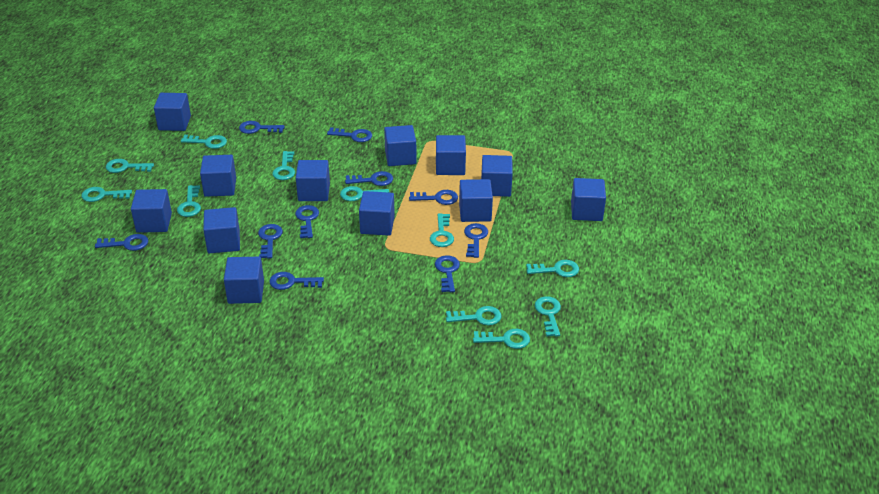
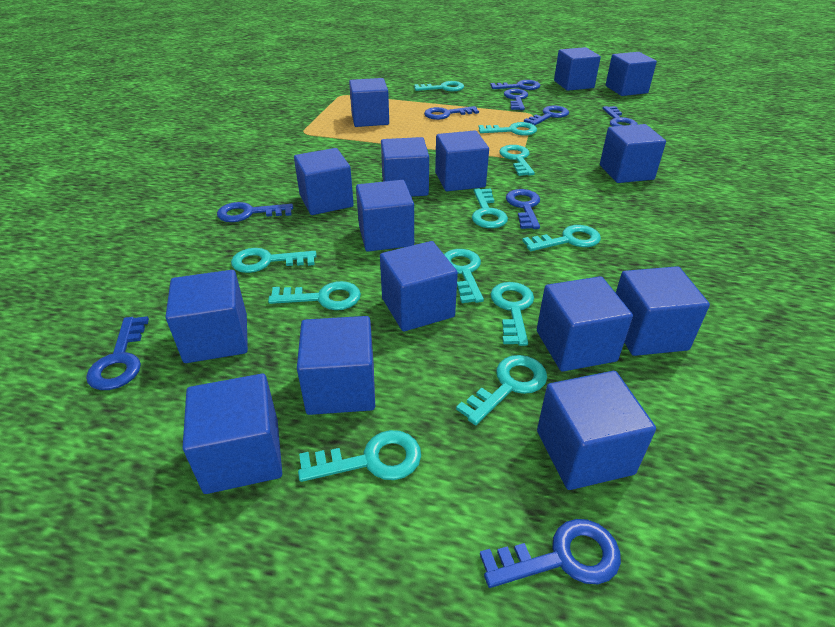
blue cube: [131,189,172,233] [154,93,191,131] [200,155,236,197] [203,207,240,253] [224,257,264,304] [296,160,330,201] [359,191,395,236] [384,125,416,166] [436,135,466,175] [459,179,493,222] [481,155,513,197] [571,178,606,221] = 12 -> [165,270,248,363] [183,374,282,494] [294,148,354,215] [297,316,375,415] [349,78,389,127] [356,180,414,252] [380,241,458,331] [381,137,429,197] [435,130,489,191] [537,276,633,371] [537,371,656,490] [554,47,601,91] [600,124,666,183] [606,52,657,96] [616,266,710,356] = 15
blue key: [95,234,148,251] [239,121,285,134] [258,224,283,259] [269,272,324,290] [295,205,319,238] [327,127,372,142] [345,171,393,186] [409,190,458,205] [435,255,460,292] [464,223,488,258] = 10 -> [86,316,149,390] [217,202,293,222] [424,106,479,120] [480,519,621,588] [490,80,541,90] [504,89,528,110] [506,189,540,229] [524,105,569,125] [602,106,638,127] = 9

